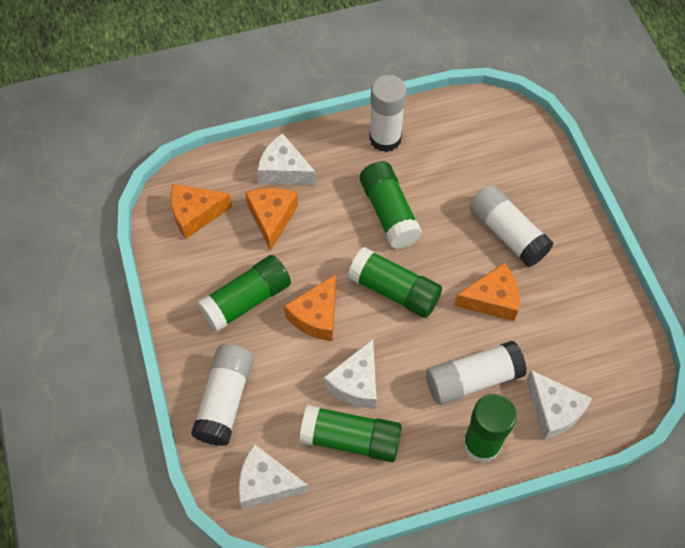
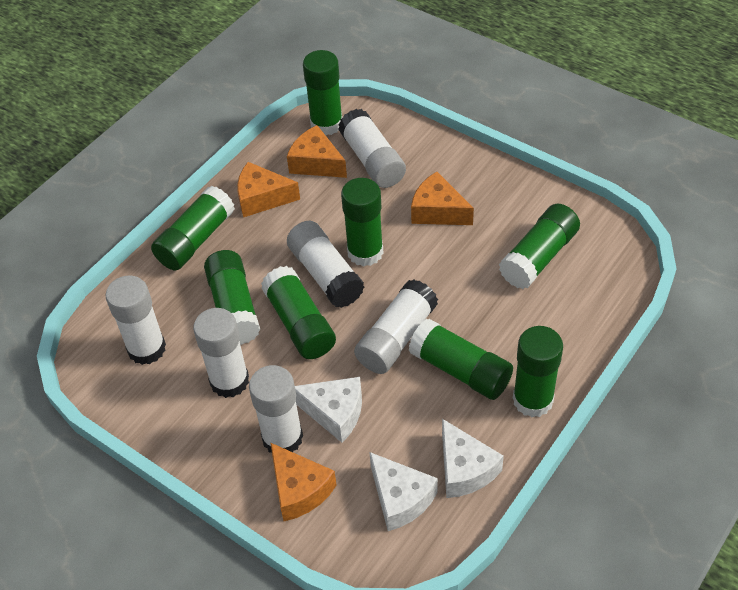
green glue stick: [197,255,291,332] [299,405,402,462] [348,247,442,318] [360,161,422,249] [463,394,517,463] = 5 -> [151,186,235,270] [204,250,260,345] [261,266,336,359] [303,50,343,135] [341,178,383,267] [409,319,513,400] [499,204,580,289] [513,326,563,417] = 8
white cheese: [238,444,309,509] [257,133,316,185] [324,339,377,409] [526,370,592,440] = 4 -> [295,377,362,443] [369,452,438,531] [442,419,504,498] = 3
white glue stick: [191,344,253,446] [369,75,407,152] [426,341,527,405] [470,185,554,268] = 4 -> [105,276,166,365] [193,308,249,398] [249,365,303,453] [287,221,364,308] [338,109,406,188] [354,279,438,374] = 6

